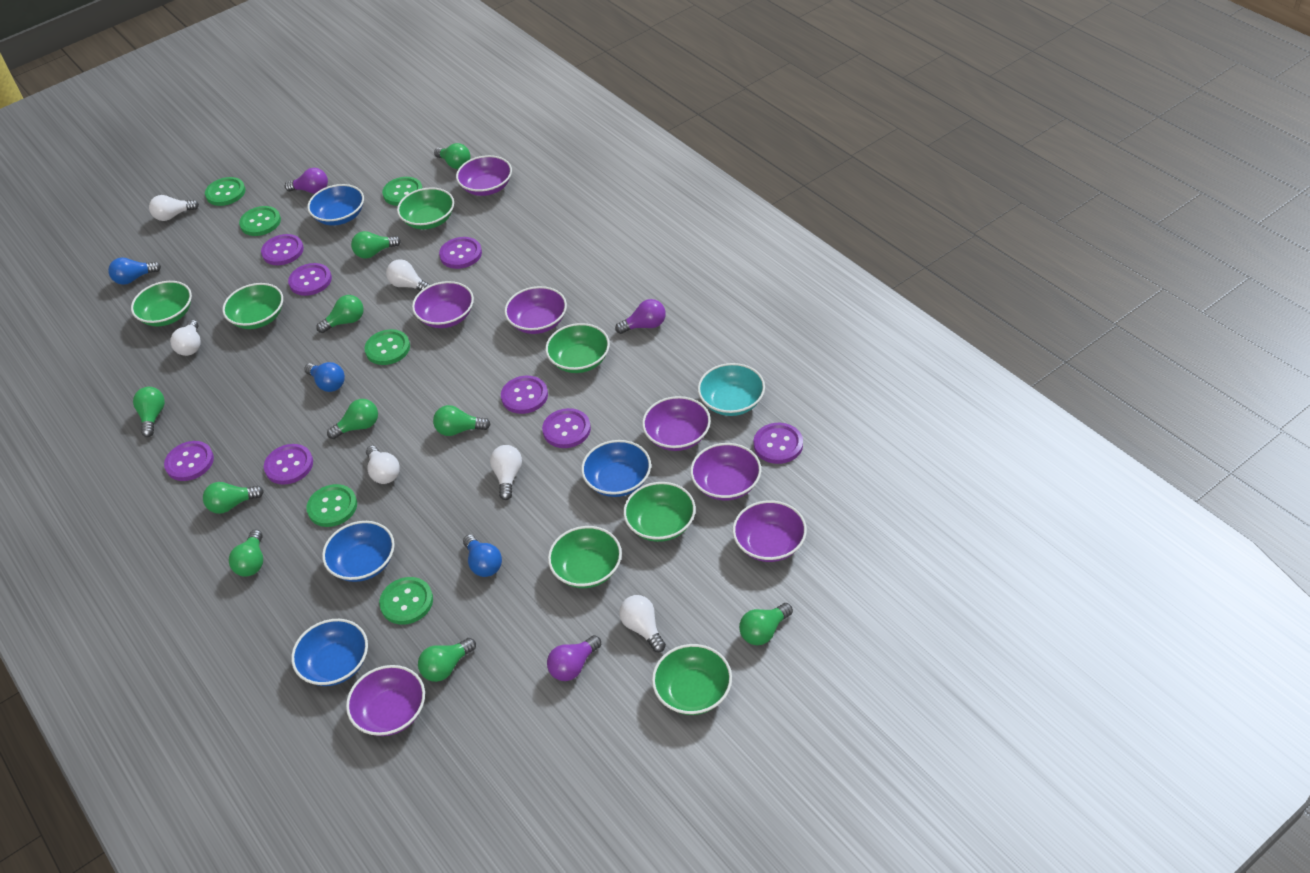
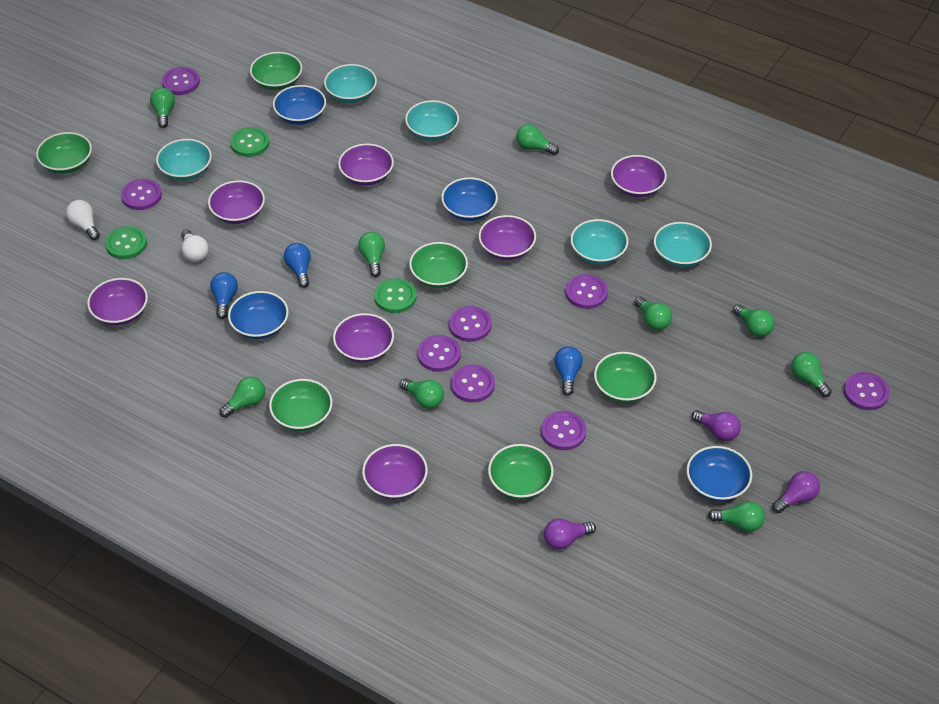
green bowl: [131,281,192,326] [222,283,283,329] [397,187,454,229] [545,323,610,373] [548,526,622,588] [623,482,696,542] [652,644,732,715] = 7 -> [36,132,92,174] [250,52,302,90] [269,379,333,431] [409,242,468,288] [488,444,554,499] [594,352,656,403] = 6
green button: [205,177,245,206] [239,206,281,236] [306,484,357,527] [364,329,410,365] [379,577,433,625] [382,177,423,206] = 6 -> [105,226,147,259] [230,127,269,157] [374,278,417,313] = 3
green light bulb: [133,387,165,437] [203,482,264,514] [229,530,263,577] [316,295,364,333] [327,399,378,439] [351,231,401,259] [418,638,476,682] [433,405,491,436] [434,143,471,169] [739,603,793,645] = 10 -> [150,87,175,128] [219,376,265,418] [358,232,385,277] [399,378,444,409] [516,124,559,155] [634,296,672,330] [708,501,765,532] [733,304,775,337] [791,352,832,397] = 9
turquoise bowl: [698,363,765,416] = 1 -> [156,139,212,181] [324,64,377,103] [405,100,459,141] [570,219,629,264] [654,222,712,267] = 5
white light bulb: [149,195,199,221] [170,320,201,356] [366,446,400,484] [386,259,430,291] [490,445,522,500] [619,595,666,652] = 6 -> [66,200,100,240] [181,229,209,262] = 2

